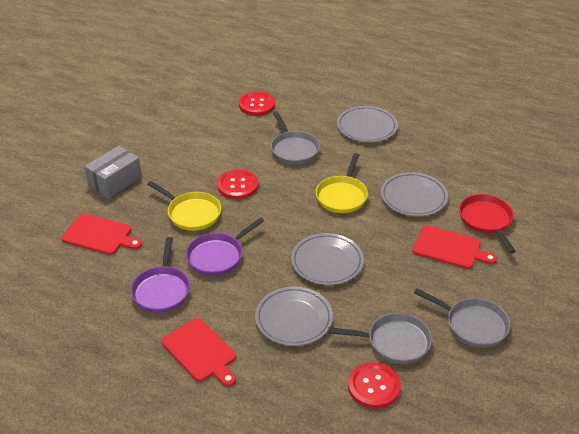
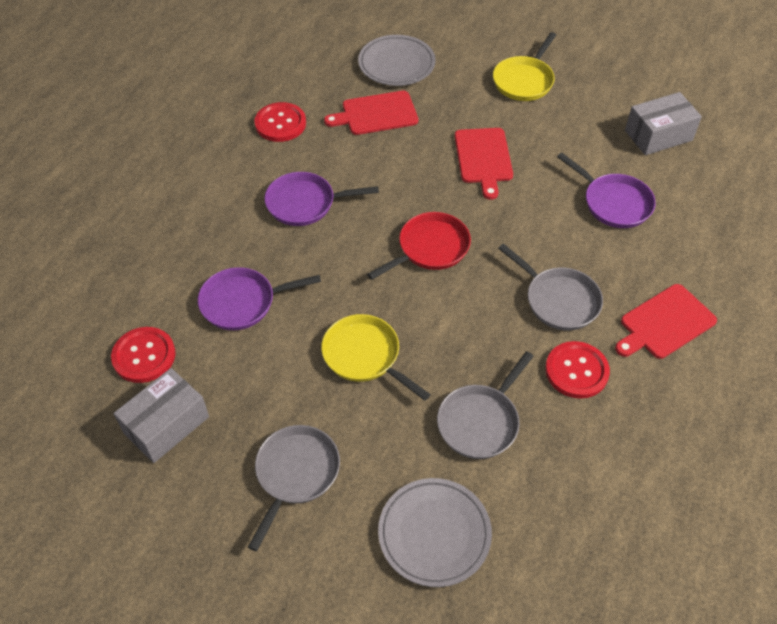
grey box: [84,145,142,199] = 1 -> [114,368,209,463] [625,92,702,155] = 2
grey plate: [255,286,333,346] [291,233,364,285] [337,106,398,142] [381,172,448,216] = 4 -> [358,35,436,86] [378,478,492,587] = 2
purple pan: [131,237,190,313] [186,217,264,276] = 2 -> [198,267,321,330] [264,172,379,226] [557,153,656,228] = 3

